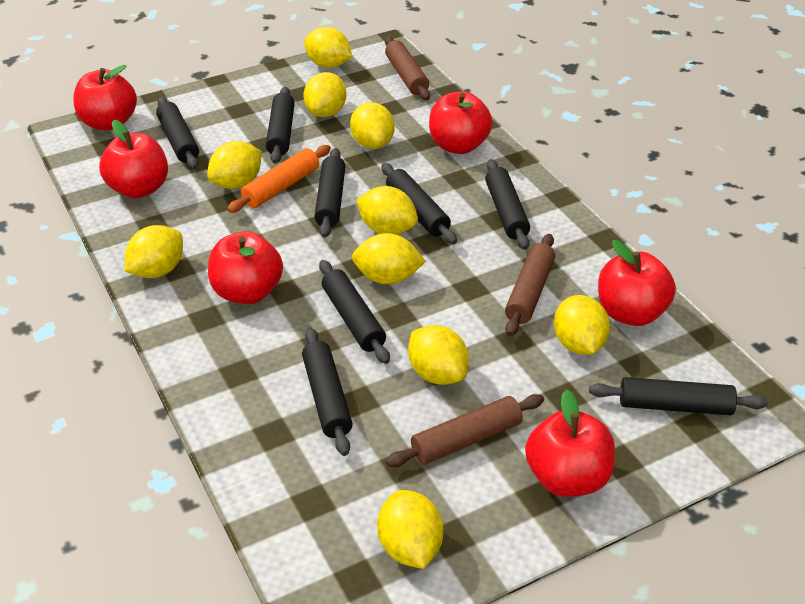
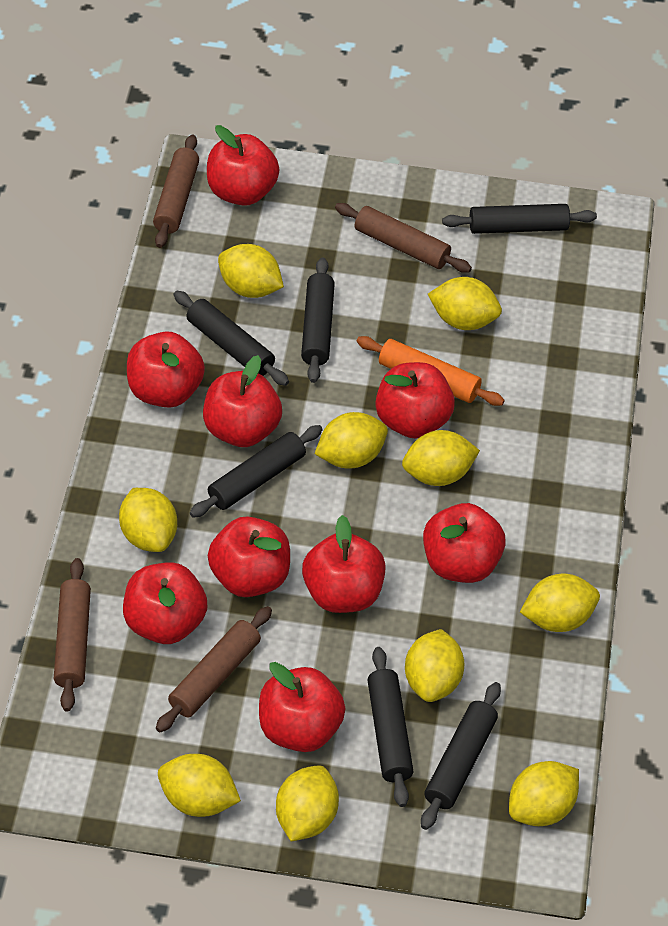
black rolling pin: [156,97,199,169] [266,87,295,164] [302,327,353,456] [314,148,345,238] [319,260,390,364] [381,163,457,244] [485,159,530,250] [589,377,768,415] = 8 -> [174,291,289,386] [190,425,323,518] [301,257,335,383] [367,647,414,807] [421,682,501,830] [442,204,597,234] = 6
brown rolling pin: [385,37,430,100] [386,394,544,467] [505,234,555,336] = 3 -> [54,558,91,712] [153,135,199,248] [156,606,272,732] [335,203,472,273] = 4
red apple: [73,65,137,130] [99,120,168,198] [208,231,283,304] [429,91,492,154] [525,390,615,497] [598,240,676,326] = 6 -> [123,562,207,644] [127,332,205,408] [203,355,282,447] [207,125,279,206] [208,516,290,597] [259,662,346,752] [302,515,386,613] [376,362,455,439] [423,503,506,583] = 9

